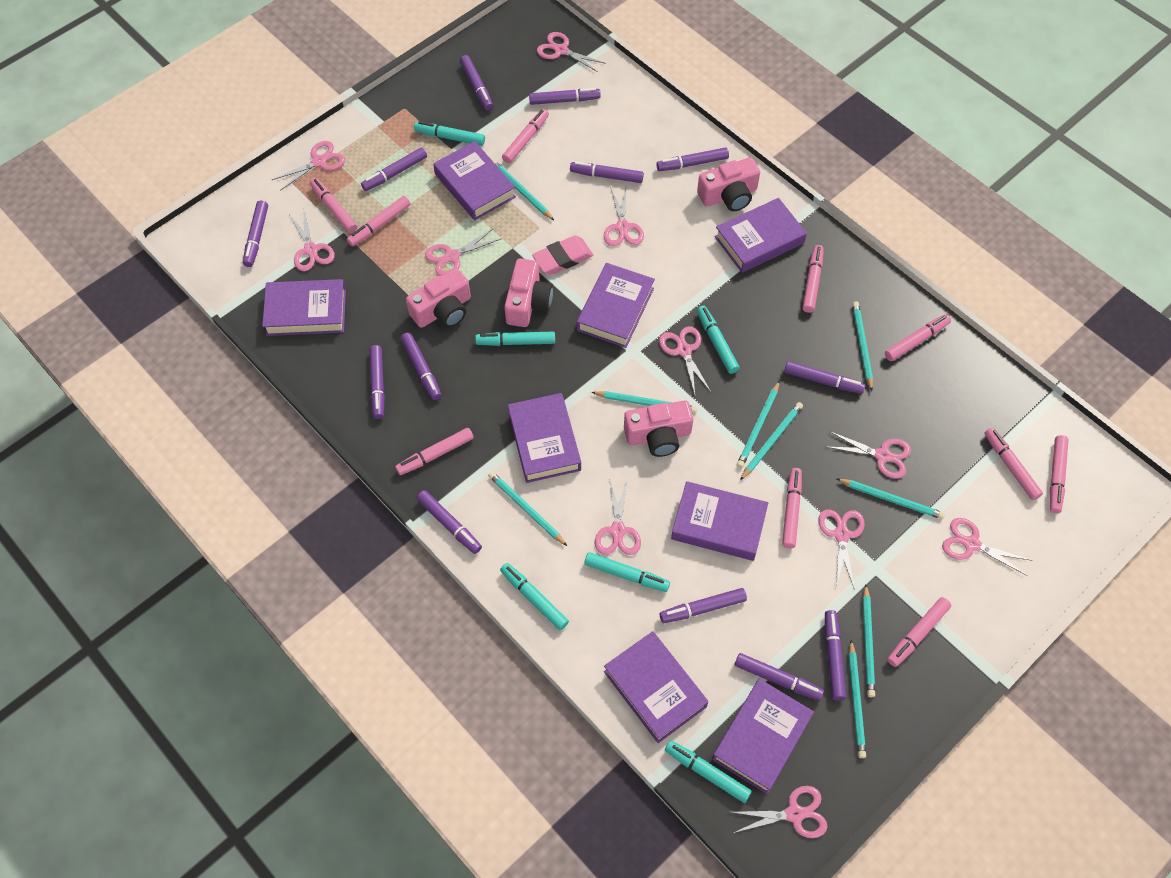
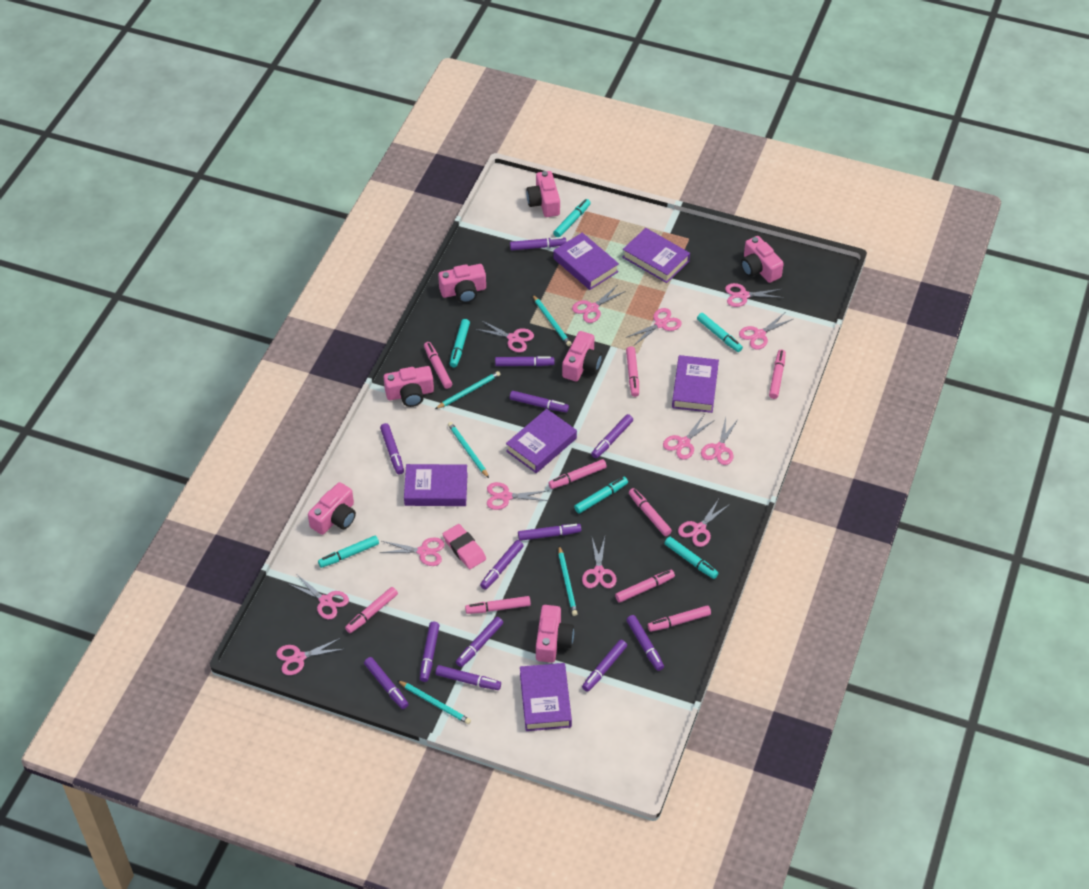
pink camera: [406,268,471,328] [504,258,553,327] [624,401,693,457] [697,157,760,211] = 4 -> [308,482,356,535] [383,366,434,407] [438,264,486,303] [526,171,560,217] [536,605,574,663] [562,331,602,381] [741,236,784,283] = 7
pink marker: [310,178,357,233] [347,196,410,246] [395,428,474,475] [502,109,549,163] [782,468,802,549] [803,245,824,313] [885,314,951,361] [887,597,951,667] [984,427,1043,500] [1050,435,1069,513] = 10 -> [345,587,398,633] [424,342,452,389] [465,596,531,614] [548,459,607,489] [615,570,675,603] [626,347,639,397] [629,488,672,536] [647,605,711,632] [769,350,786,399] = 9
pink scissors: [272,141,345,191] [288,211,335,271] [425,228,502,276] [537,32,606,72] [595,478,641,555] [604,186,644,246] [659,326,712,395] [731,786,828,838] [819,509,865,590] [827,431,911,478] [942,518,1033,576] = 11 -> [276,638,344,675] [288,574,349,619] [379,537,444,566] [475,320,534,353] [487,482,549,510] [572,286,626,323] [582,537,617,588] [627,308,682,346] [663,415,715,460] [678,499,730,547] [701,417,739,465] [725,283,784,307] [739,313,793,350] = 13
purple book: [262,279,346,336] [433,141,516,220] [508,393,581,483] [577,263,655,348] [604,631,708,743] [671,481,768,561] [712,679,814,794] [715,198,807,273] = 8 -> [404,464,468,506] [506,409,577,473] [520,663,572,731] [553,233,619,290] [622,228,690,283] [672,355,719,413] = 6
turquoise pencil: [488,471,567,546] [492,160,554,220] [591,391,697,413] [737,381,780,468] [740,402,803,480] [837,479,945,519] [848,640,866,758] [852,301,873,391] [863,584,875,697] = 9 -> [397,680,471,724] [435,371,500,409] [448,422,489,478] [533,295,572,346] [558,546,578,616] = 5

